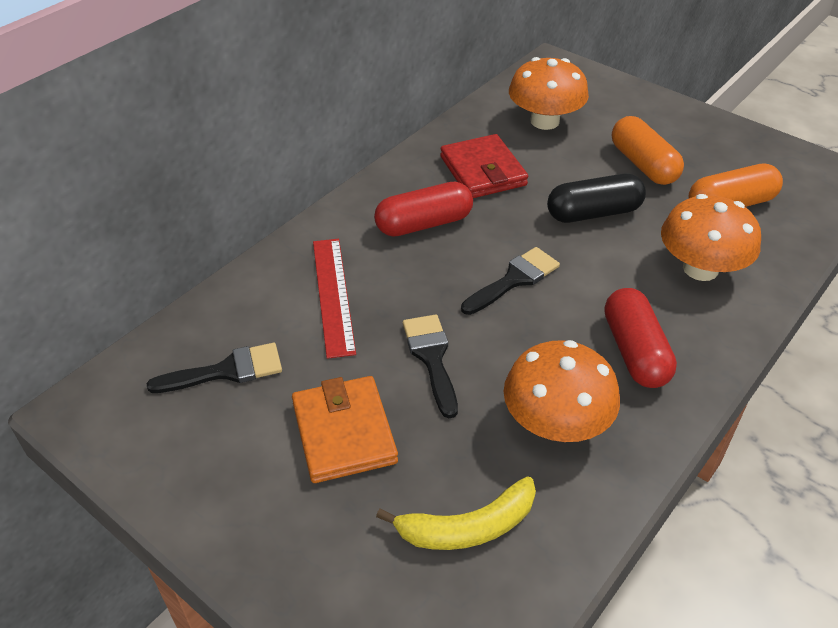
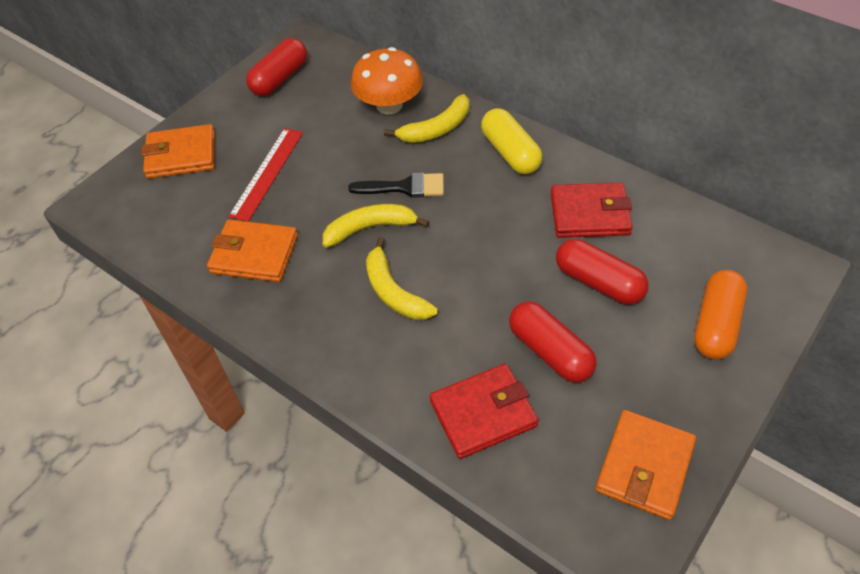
black brush: [147,343,282,393] [403,314,458,418] [461,247,560,315] = 3 -> [348,172,444,198] = 1
black capsule: [547,174,646,223] = 1 -> none = 0
orange capsule: [612,116,684,185] [689,163,783,207] = 2 -> [694,270,747,359] = 1
orange mushroom: [503,340,620,442] [509,57,589,130] [661,194,761,281] = 3 -> [351,47,423,114] = 1
orange wallet: [292,376,398,483] = 1 -> [141,124,215,179] [207,220,298,282] [595,410,696,520] = 3
red capsule: [374,182,473,237] [605,288,677,388] = 2 -> [246,38,307,96] [509,301,596,383] [556,239,649,304] = 3
red wallet: [440,134,528,198] = 1 -> [430,364,538,459] [551,183,633,238] = 2
yellow banana: [376,476,536,550] = 1 -> [323,204,429,248] [366,237,438,320] [384,94,469,143] = 3
yellow capsule: none = 0 -> [481,108,542,174] = 1

